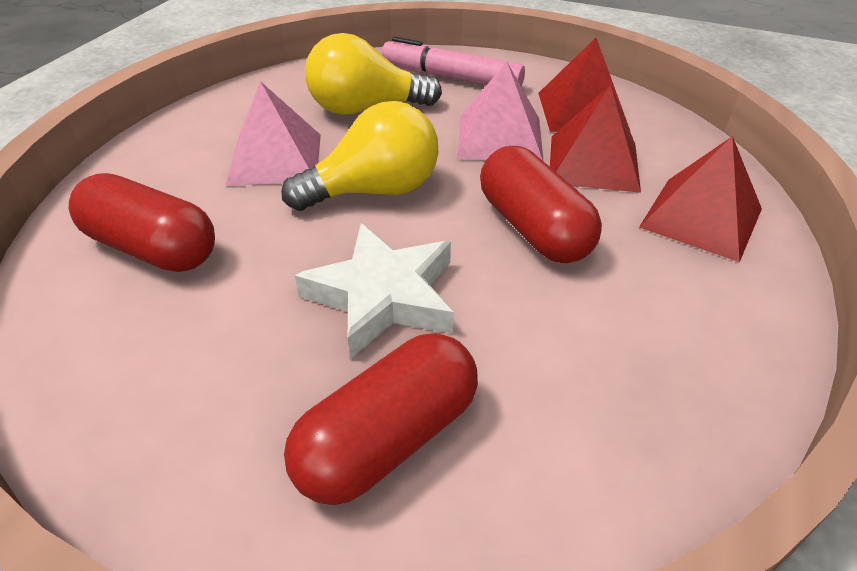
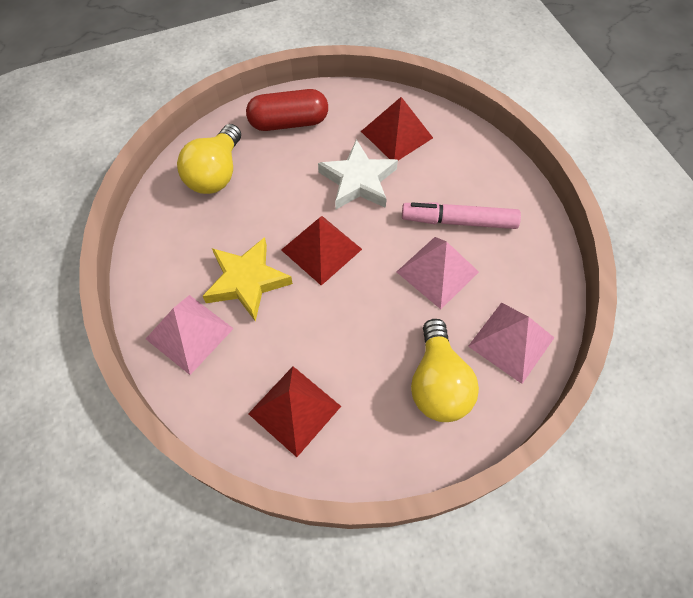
pink pyramid: [226,81,321,186] [457,62,543,161] = 2 -> [146,295,234,375] [397,237,479,309] [468,303,554,384] = 3
red capsule: [69,173,215,272] [284,333,478,505] [480,146,602,263] = 3 -> [246,89,328,131] = 1
yellow star: none = 0 -> [202,237,293,322] = 1

